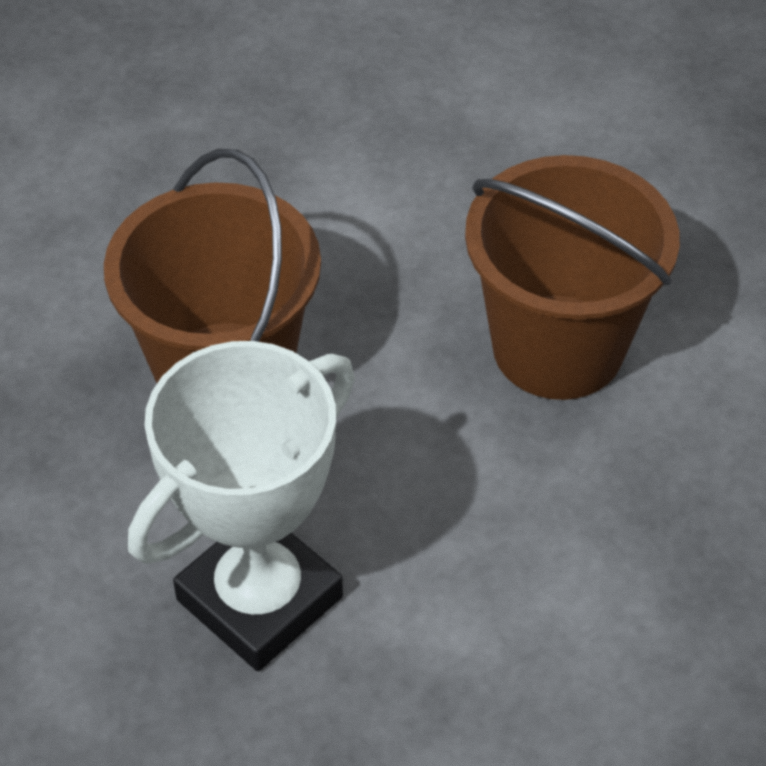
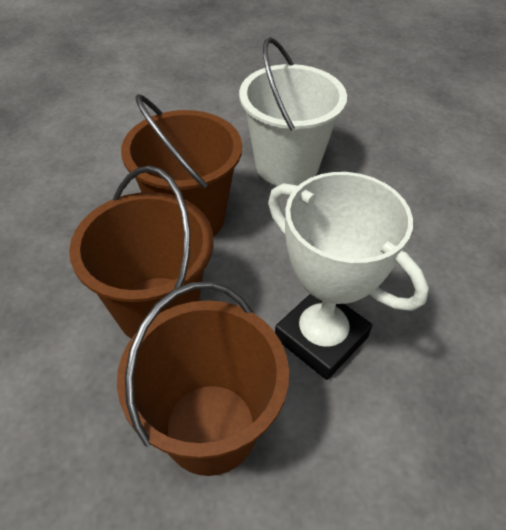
brown bucket: [104,149,321,383] [465,155,680,400] = 2 -> [69,166,214,339] [117,282,289,476] [121,94,242,237] = 3
white bucket: none = 0 -> [239,37,347,186] = 1

